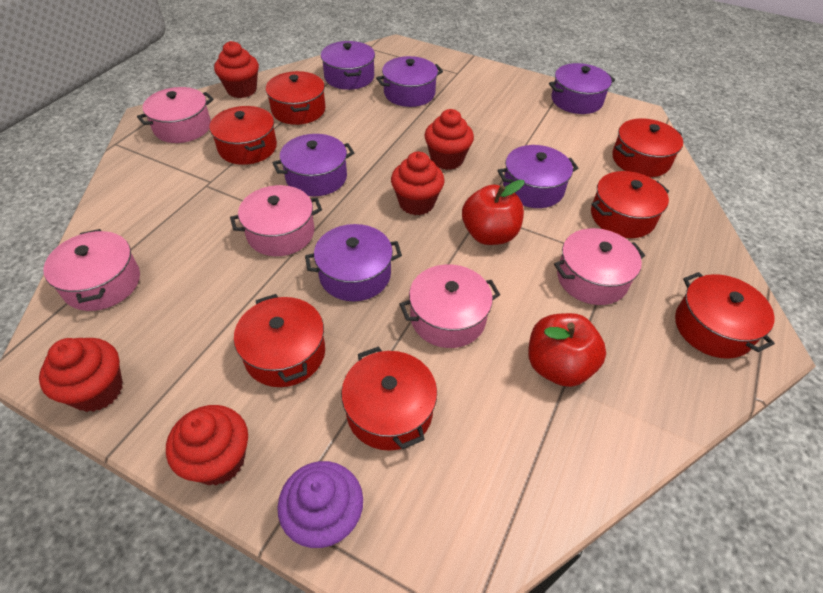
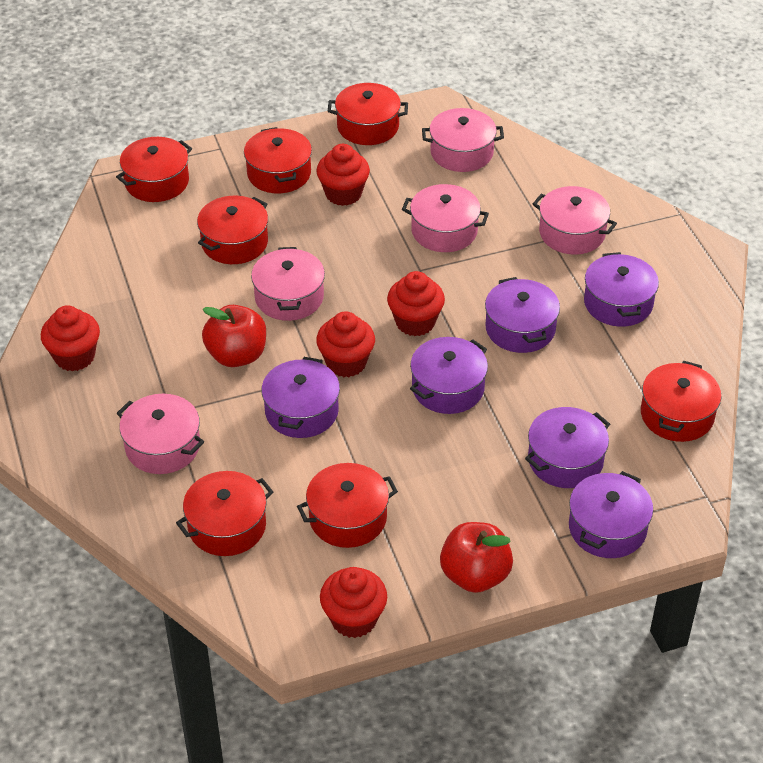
purple cupcake: [277,461,363,548] = 1 -> none = 0

